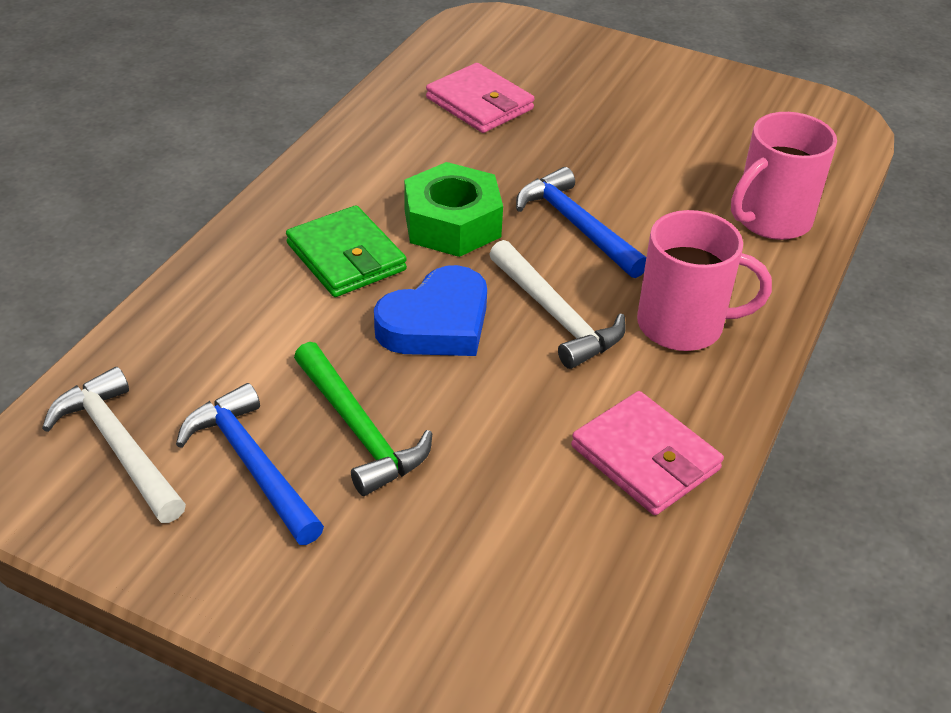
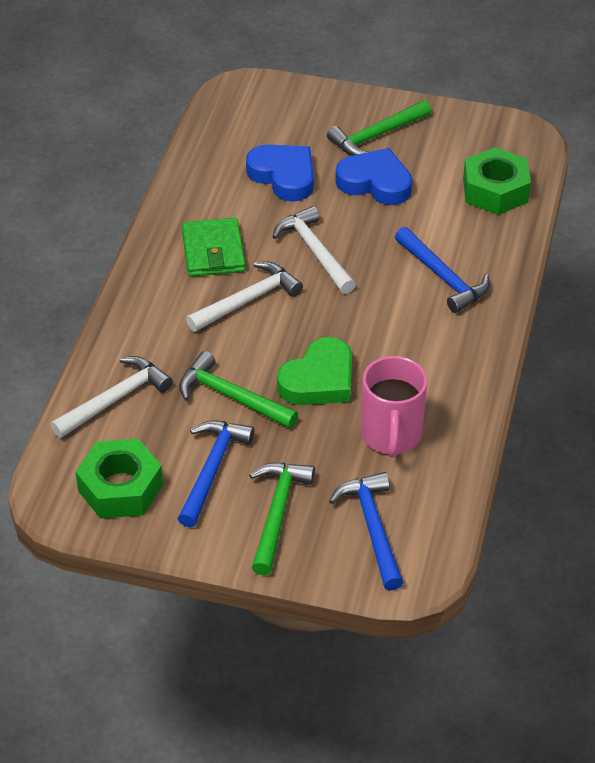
blue hammer: [176,383,324,545] [516,167,646,278] = 2 -> [178,420,254,527] [329,472,404,591] [395,227,490,313] = 3
blue heart: [374,265,487,356] = 1 -> [246,145,314,202] [335,148,412,205] = 2
green hammer: [294,342,432,496] = 1 -> [179,351,298,429] [249,463,315,575] [327,100,431,156] = 3
green heart: none = 0 -> [277,337,352,405] = 1
green nut: [404,162,503,257] = 1 -> [76,439,163,519] [463,147,531,215] = 2
pink mug: [637,210,772,351] [731,112,837,240] = 2 -> [361,356,428,458] = 1
pink wallet: [426,63,535,133] [571,391,724,515] = 2 -> none = 0
white hammer: [42,367,186,523] [489,240,626,369] = 2 -> [51,356,173,438] [186,262,303,332] [273,206,356,294] = 3

